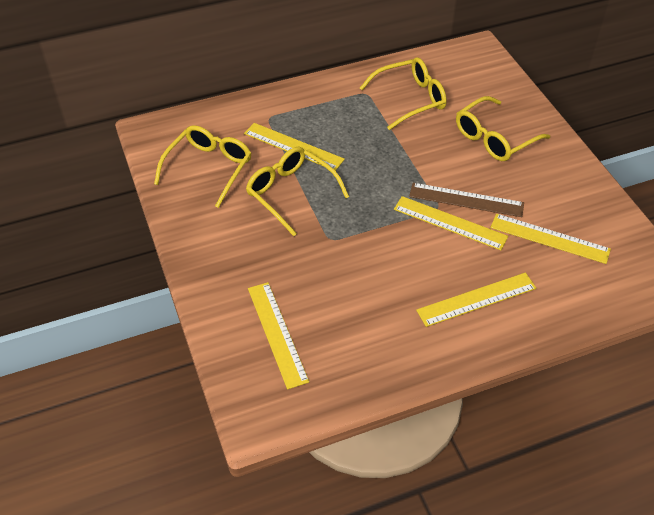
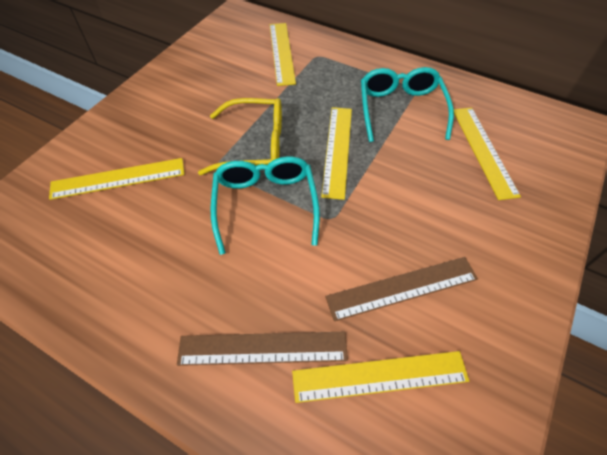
brown ruler: [409,183,524,217] = 1 -> [177,332,348,366] [325,257,478,321] = 2
turquoise glasses: none = 0 -> [211,156,320,255] [361,67,454,142] = 2
yellow glasses: [154,125,252,208] [246,147,349,236] [360,57,447,130] [456,96,550,161] = 4 -> [198,98,282,175] = 1

